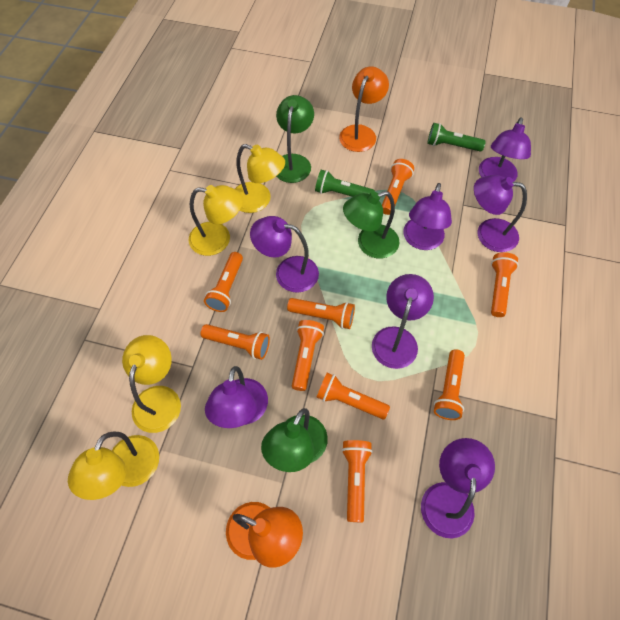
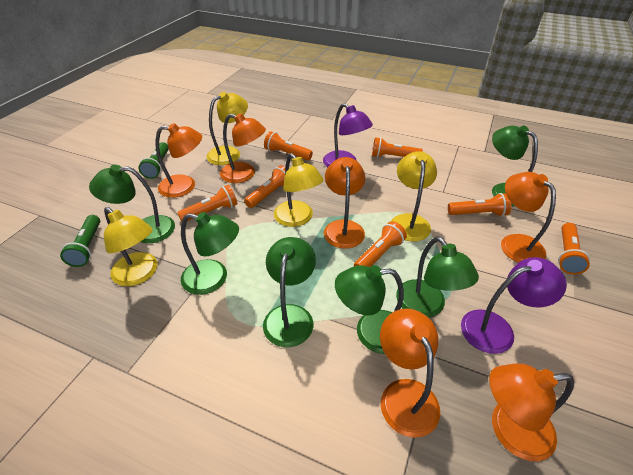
green lamp: [261,408,328,472] [276,95,314,183] [343,191,399,259] = 3 -> [89,165,175,243] [181,212,239,295] [263,237,316,347] [335,265,404,354] [396,236,479,318] [492,125,538,207] = 6
orange flashlight: [201,324,270,360] [204,252,243,312] [287,298,355,329] [292,320,324,391] [317,373,390,419] [342,440,373,523] [382,159,414,215] [434,349,465,420] [491,252,519,317] = 9 -> [177,185,238,222] [244,165,285,208] [264,131,313,160] [354,221,407,267] [372,137,423,158] [448,193,512,217] [558,223,590,275] = 7
orange lamp: [226,502,303,568] [339,66,389,152] = 2 -> [156,123,202,198] [220,113,266,183] [324,157,365,249] [380,309,440,438] [489,364,574,461] [501,172,556,263] = 6
purple lamp: [205,366,268,428] [250,216,319,293] [372,274,434,369] [403,183,452,250] [421,438,495,539] [474,175,527,252] [479,117,531,181] = 7 -> [323,103,373,167] [461,257,567,354] = 2

